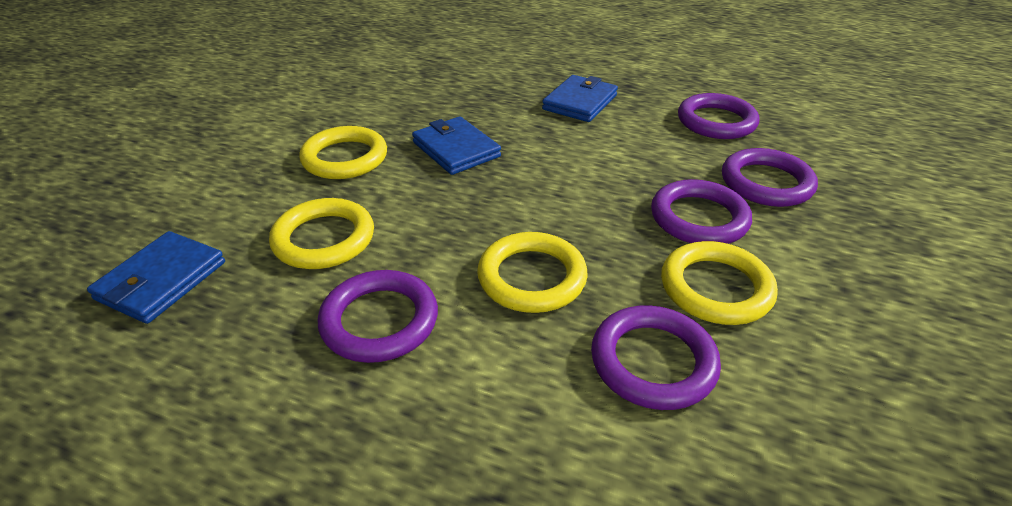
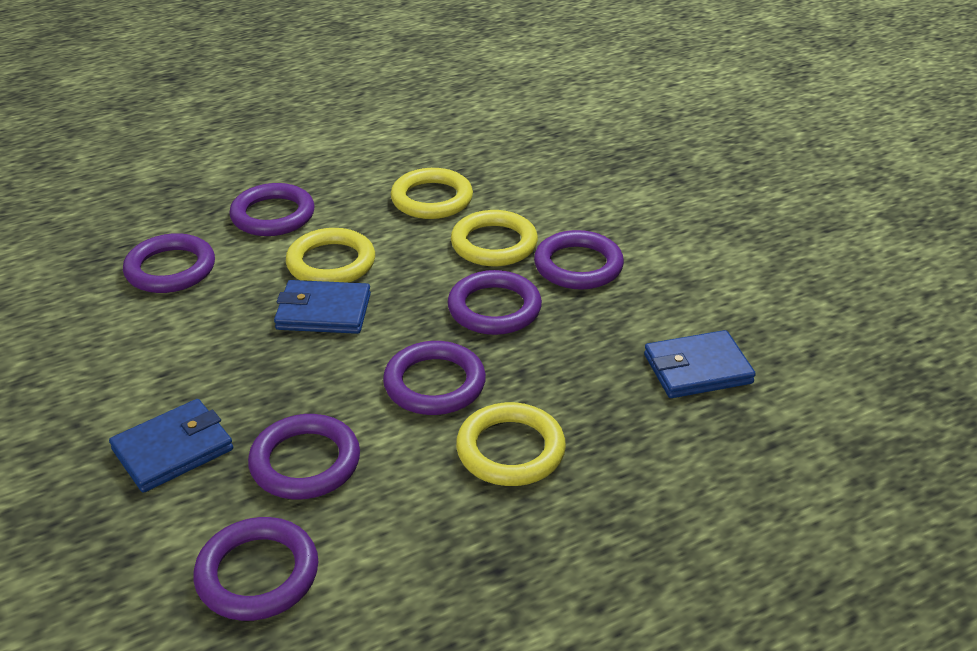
purple ring: [318,270,438,363] [591,306,721,410] [651,179,752,244] [678,93,759,139] [722,148,818,207] = 5 -> [123,233,215,293] [194,517,318,621] [229,183,315,236] [248,414,360,499] [383,341,486,415] [448,270,542,335] [534,230,624,290] = 7

